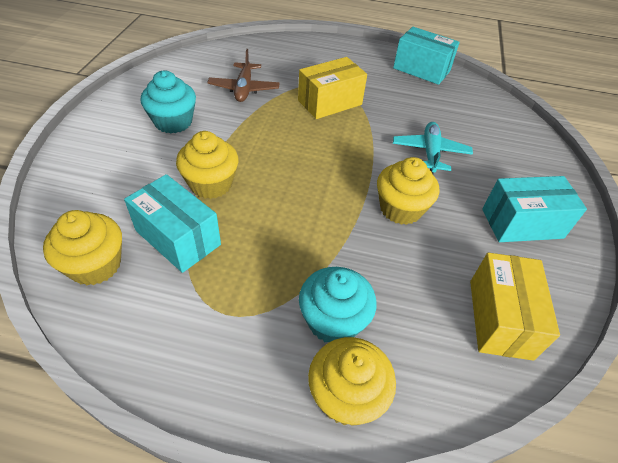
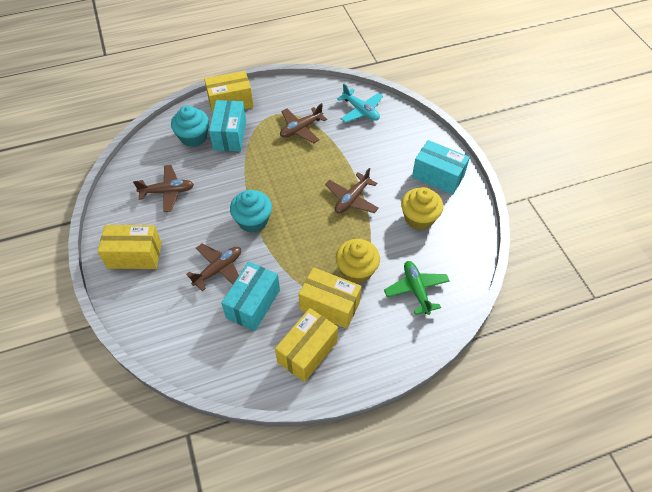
brown plane: [207,49,280,102] = 1 -> [133,165,194,212] [186,244,241,291] [280,103,327,143] [325,168,379,214] = 4
green plane: none = 0 -> [384,261,450,315] = 1
yellow box: [298,57,367,119] [470,252,560,361] = 2 -> [98,225,162,269] [204,71,253,114] [275,308,338,382] [298,267,362,329] = 4
yellow cupcake: [43,210,122,285] [176,131,238,199] [308,337,396,426] [377,157,439,225] = 4 -> [336,239,380,284] [401,187,443,230] = 2

